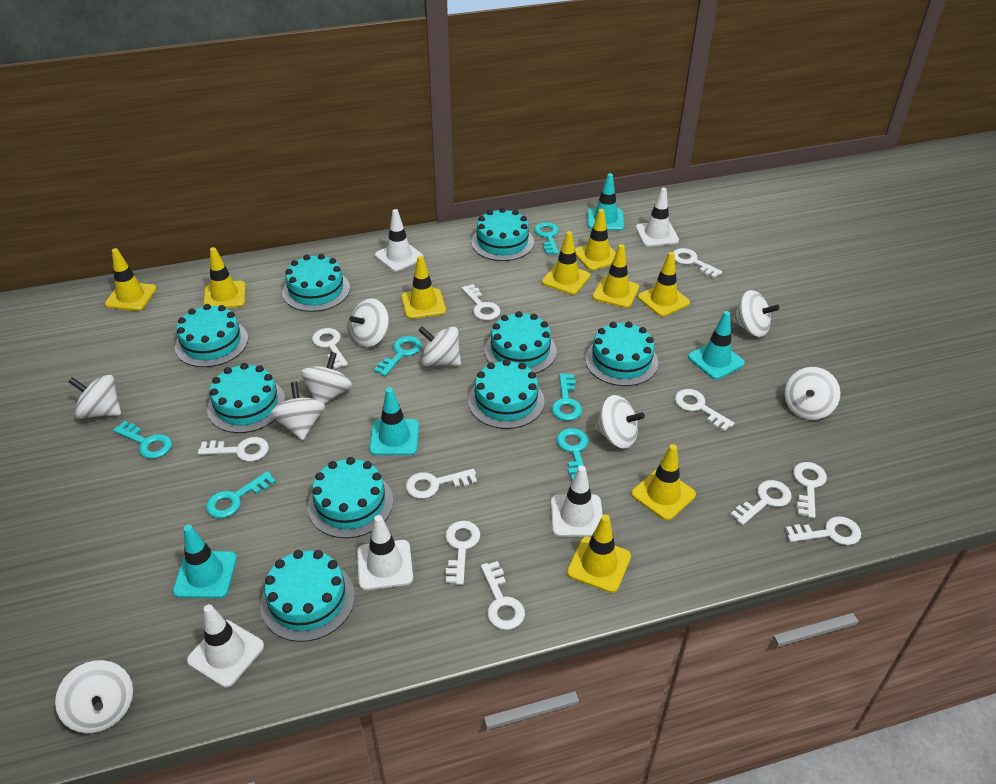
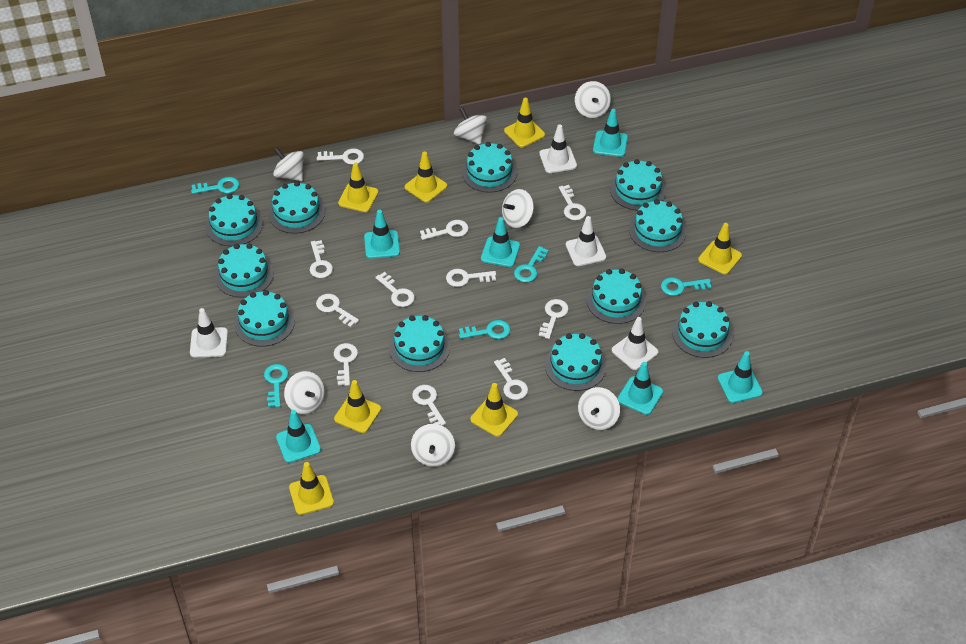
turquoise cake: [175,304,248,367] [207,363,286,433] [260,550,355,642] [282,254,350,312] [308,457,393,538] [468,359,544,429] [471,208,534,261] [485,311,556,374] [585,321,658,386] = 9 -> [206,194,263,246] [215,243,274,298] [234,290,295,347] [268,181,325,234] [389,315,450,372] [462,142,517,193] [545,333,606,391] [586,269,646,324] [610,159,666,210] [629,199,686,252] [672,301,733,358] = 11
turquoise key: [113,421,172,459] [206,471,276,518] [374,336,422,376] [534,222,559,254] [552,374,582,421] [556,428,588,481] = 6 -> [191,177,239,194] [264,364,289,407] [459,320,510,339] [514,246,549,282] [661,277,711,296] = 5
turquoise traffic cone: [173,525,237,598] [369,387,419,455] [587,173,624,231] [688,311,745,379] = 4 -> [276,410,321,463] [364,210,400,259] [481,217,520,267] [593,109,628,157] [617,362,663,415] [718,351,763,403] = 6
white spinning top: [55,660,133,733] [68,375,121,419] [271,382,325,440] [301,352,352,404] [349,298,389,347] [418,326,461,366] [595,395,645,449] [732,290,780,337] [784,367,840,420] = 9 -> [273,148,304,181] [284,371,325,414] [411,424,455,467] [454,108,487,145] [502,189,534,228] [575,81,611,118] [578,387,620,430] = 7
white traffic cone: [187,604,264,687] [357,515,413,590] [375,209,423,272] [551,466,603,537] [636,188,679,246] = 5 -> [190,308,228,357] [539,125,577,173] [566,216,606,266] [612,317,659,370] = 4
yellow traffic cone: [105,248,157,311] [203,247,246,308] [401,256,446,319] [542,231,590,295] [567,515,631,593] [575,209,616,271] [592,244,639,308] [631,444,696,520] [638,252,690,317] = 9 -> [289,462,334,515] [334,380,381,433] [338,163,378,212] [405,152,447,202] [470,383,518,437] [504,98,545,147] [698,223,742,275] = 7

